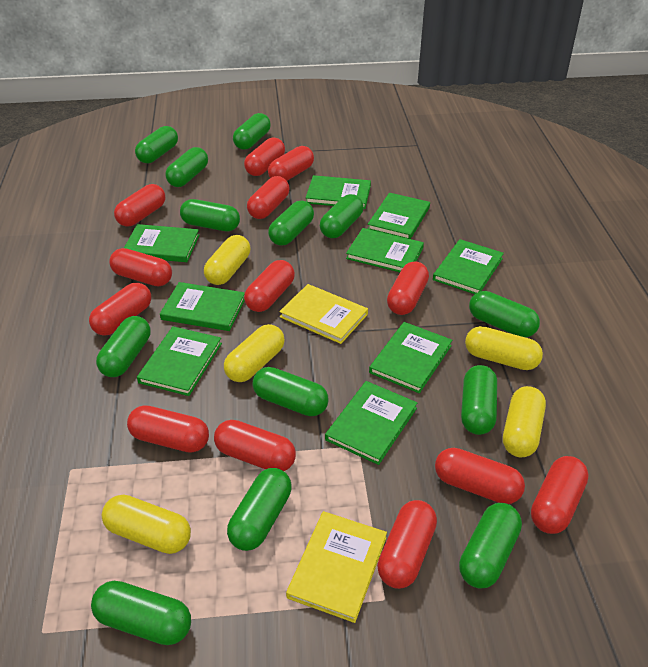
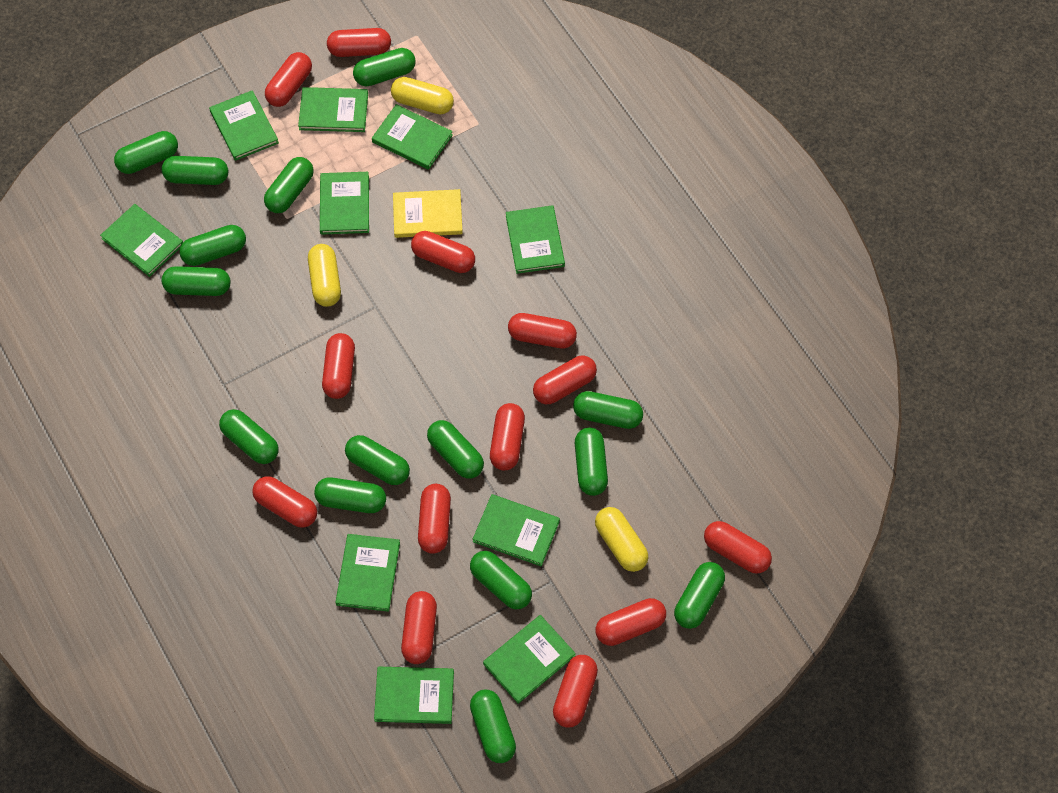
green book: [124,224,199,262] [137,326,222,396] [160,282,245,331] [306,175,371,209] [325,381,417,465] [346,228,424,272] [368,193,430,239] [369,322,452,393] [433,239,504,294] = 9 -> [100,204,183,277] [209,90,279,161] [298,87,368,132] [320,172,369,235] [336,534,400,612] [372,104,453,170] [374,667,454,724] [473,494,560,566] [483,615,576,704] [506,205,565,274] = 10
green capsule: [91,581,191,645] [96,316,150,377] [135,126,178,163] [165,147,208,187] [180,199,240,231] [227,468,292,551] [233,113,271,150] [252,367,328,416] [268,201,314,246] [320,194,364,238] [459,503,522,589] [461,365,497,435] [469,291,540,337] = 13 -> [114,131,178,174] [162,156,228,185] [162,266,230,296] [179,225,246,266] [219,409,279,464] [264,157,314,213] [314,477,386,513] [345,435,410,485] [353,48,416,86] [427,420,484,479] [470,551,532,609] [470,690,516,763] [573,391,643,429] [575,428,608,496] [674,562,725,629] = 15
yellow book: [279,284,368,344] [286,511,387,623] = 2 -> [393,189,463,238] = 1
yellow capsule: [102,494,191,554] [204,235,250,285] [224,324,285,382] [465,326,543,370] [503,386,546,457] = 5 -> [308,244,341,307] [391,77,454,114] [595,507,649,572] = 3

